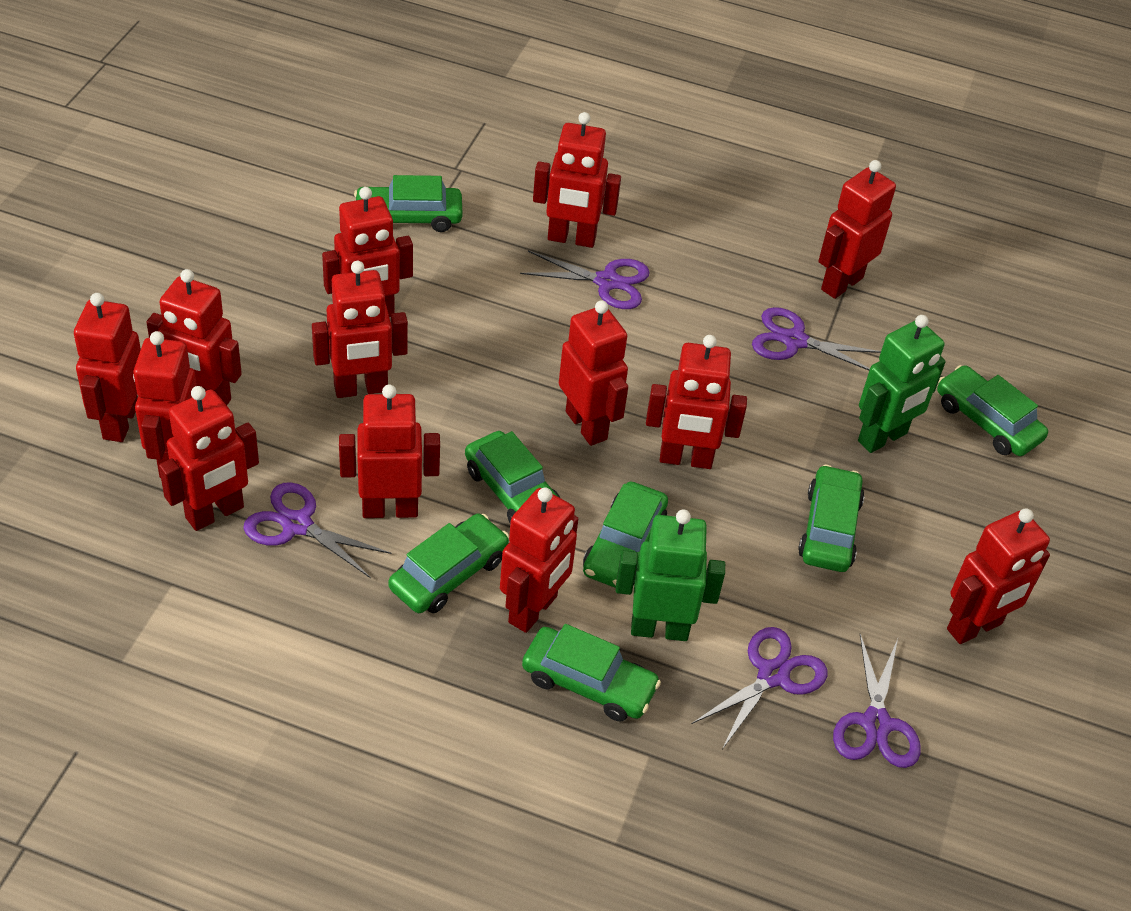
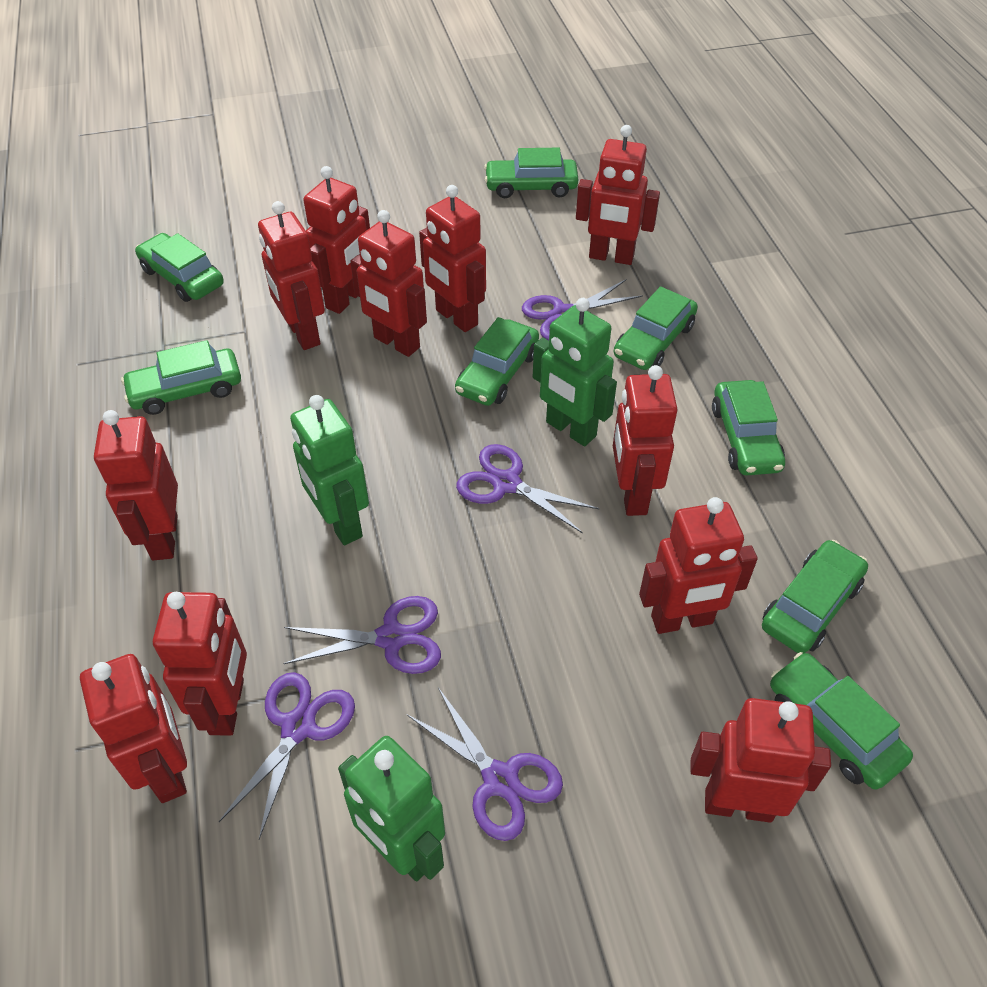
green car: [354,175,462,232] [388,514,509,613] [465,431,560,523] [522,624,661,721] [583,481,668,588] [798,465,865,572] [937,365,1048,456] = 7 -> [121,340,241,415] [135,233,224,302] [455,317,539,406] [484,148,579,198] [614,286,698,370] [712,380,785,475] [762,540,868,654] [770,652,913,790] = 8
green robot: [616,509,725,641] [858,315,946,453] = 2 -> [290,395,369,545] [338,736,445,882] [533,298,617,446] = 3
red robot: [74,293,141,442] [133,331,197,478] [147,269,242,405] [159,386,259,531] [312,261,408,398] [322,187,413,317] [339,385,440,518] [500,488,578,633] [533,112,621,248] [559,300,628,446] [646,335,747,469] [818,160,896,299] [947,508,1050,644] = 13 -> [80,654,187,803] [94,410,178,560] [153,592,247,736] [258,201,325,350] [303,166,370,314] [350,210,427,357] [419,185,486,332] [576,125,660,265] [613,365,678,516] [639,497,758,634] [690,698,831,823] = 11

